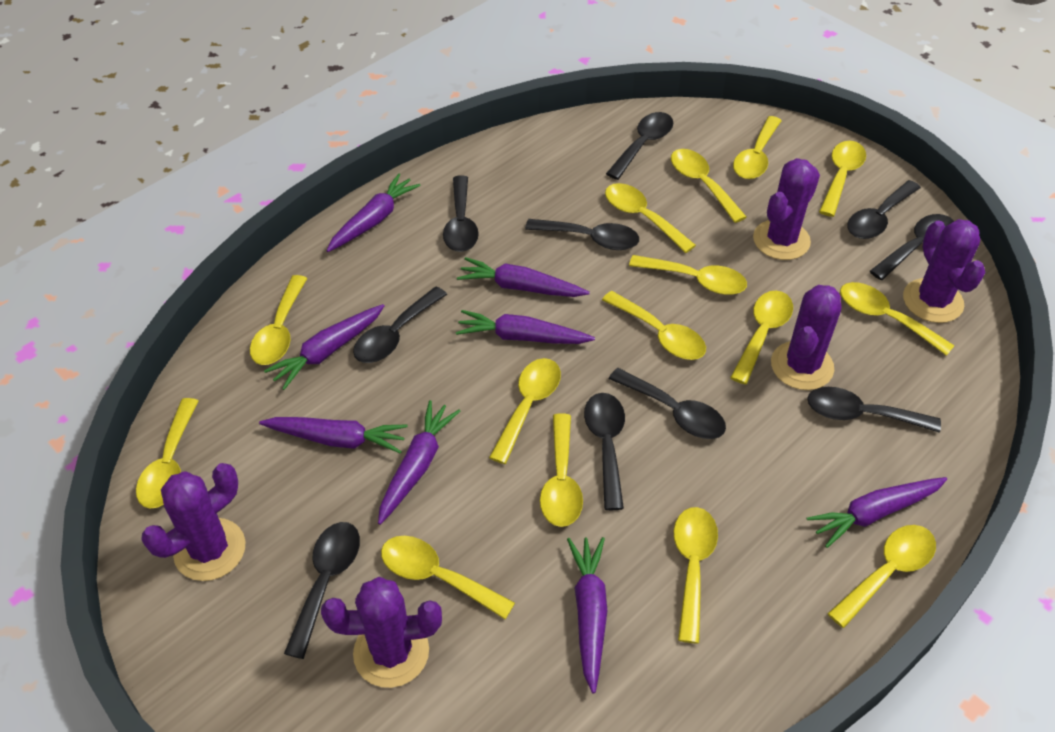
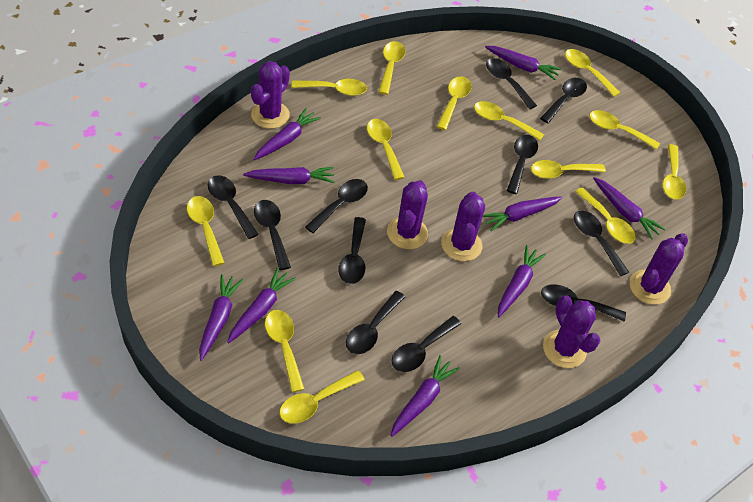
black spoon: [284,522,360,659] [353,287,447,363] [443,175,479,252] [525,219,639,250] [584,393,625,510] [606,112,673,180] [609,368,726,439] [807,387,941,433] [847,180,921,239] [870,214,954,280] = 10 -> [208,175,259,239] [254,200,291,270] [305,179,368,233] [338,217,366,284] [346,291,405,354] [392,316,461,372] [486,58,537,109] [507,135,538,194] [540,78,587,123] [541,284,626,321] [574,210,629,276] = 11
purple carrot: [259,417,408,454] [264,304,384,390] [326,174,421,252] [378,400,460,525] [456,310,595,344] [457,257,590,297] [567,537,607,694] [807,477,947,548] = 8 -> [199,274,243,361] [227,268,296,343] [243,167,335,184] [254,108,321,160] [390,355,460,437] [483,197,562,231] [485,46,562,81] [498,245,546,317] [593,177,666,239] = 9
yellow spoon: [136,398,199,509] [250,275,308,365] [381,536,515,619] [489,358,561,464] [540,413,583,527] [602,291,706,360] [605,183,696,253] [629,255,747,295] [671,149,746,223] [674,507,718,644] [730,291,793,384] [733,116,782,179] [819,141,866,217] [827,525,936,628] [840,282,955,356] = 15 -> [187,196,224,266] [265,310,304,392] [279,370,365,424] [291,79,367,96] [367,119,405,180] [379,41,406,95] [436,77,472,130] [474,101,544,141] [531,160,606,179] [565,49,620,97] [575,187,636,244] [589,110,660,150] [662,144,686,200] = 13

